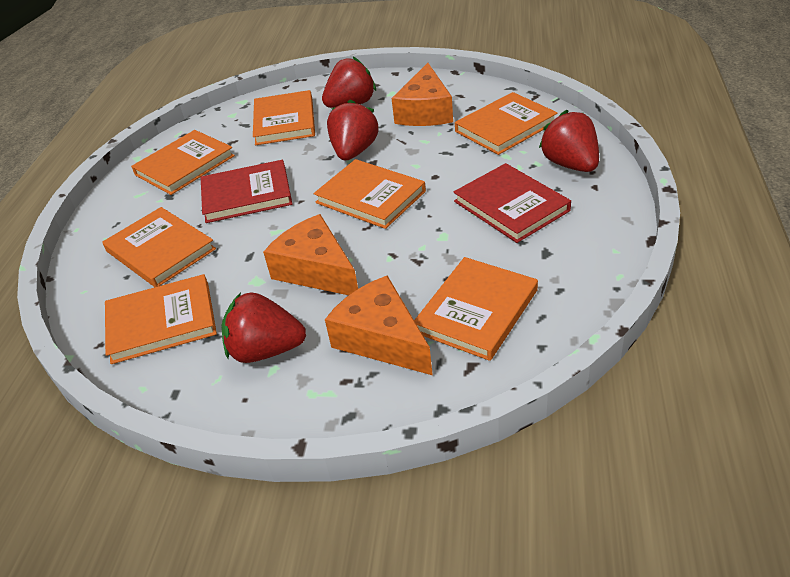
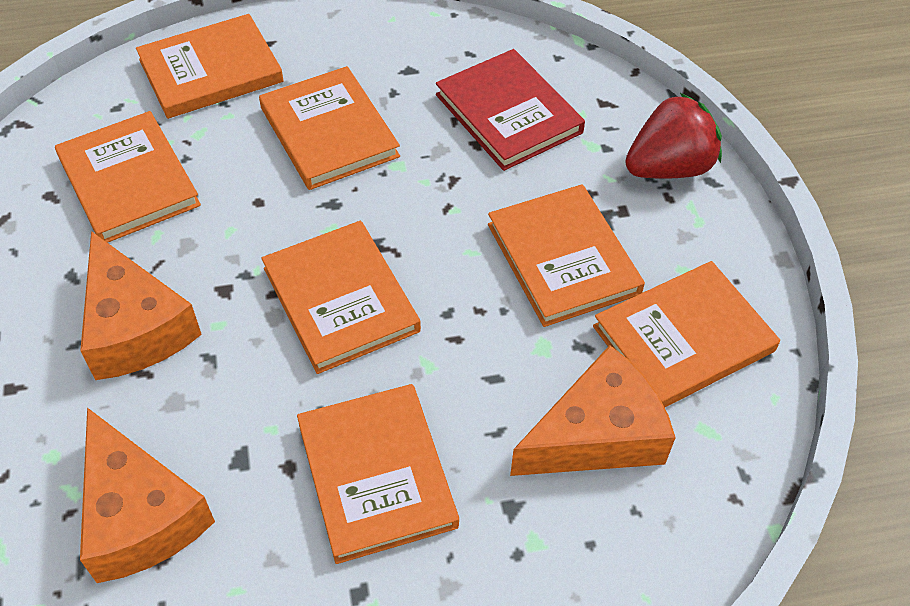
red book: [201,160,292,223] [453,163,571,243] = 2 -> [436,49,585,171] = 1
red strawberry: [222,293,306,363] [322,57,376,108] [327,100,379,160] [539,110,599,172] = 4 -> [625,93,722,179] = 1

